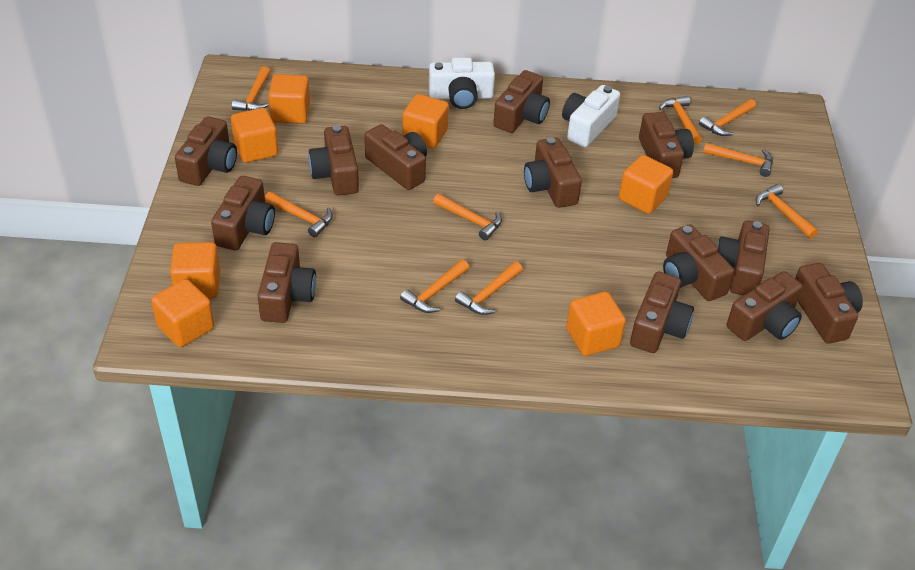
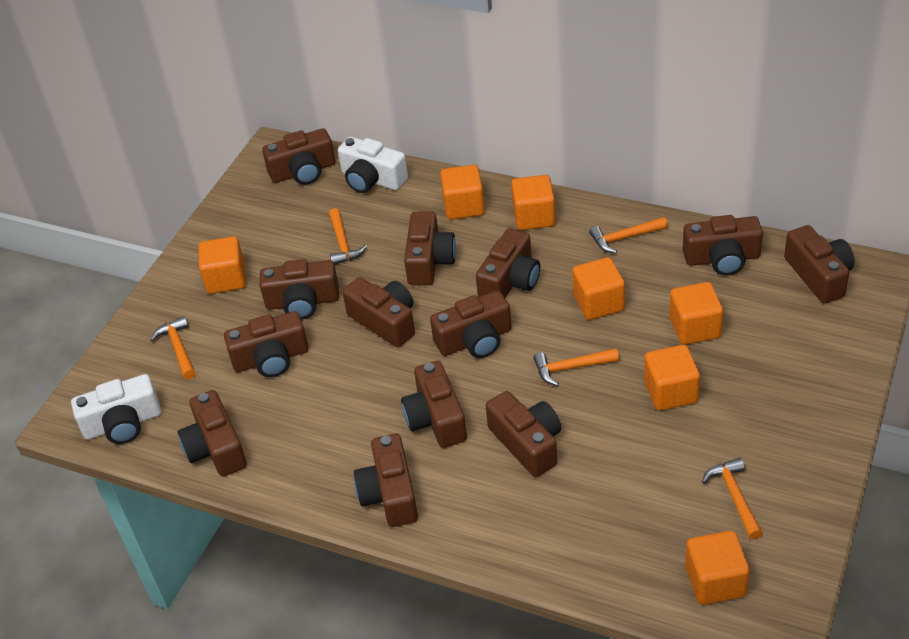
orange hammer: [232,66,270,111] [265,192,333,237] [400,260,469,313] [433,194,502,241] [455,262,523,315] [659,96,702,144] [699,99,756,136] [703,143,773,177] [756,184,818,238] = 9 -> [150,316,195,379] [329,208,367,265] [533,348,619,386] [589,217,668,253] [702,458,763,539] = 5

